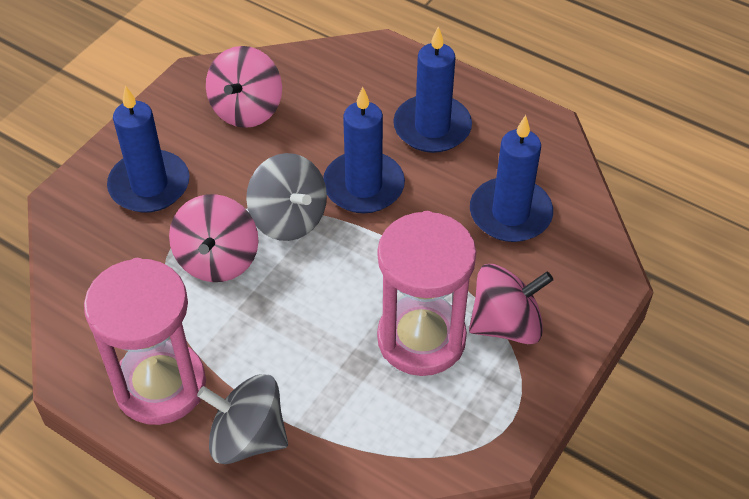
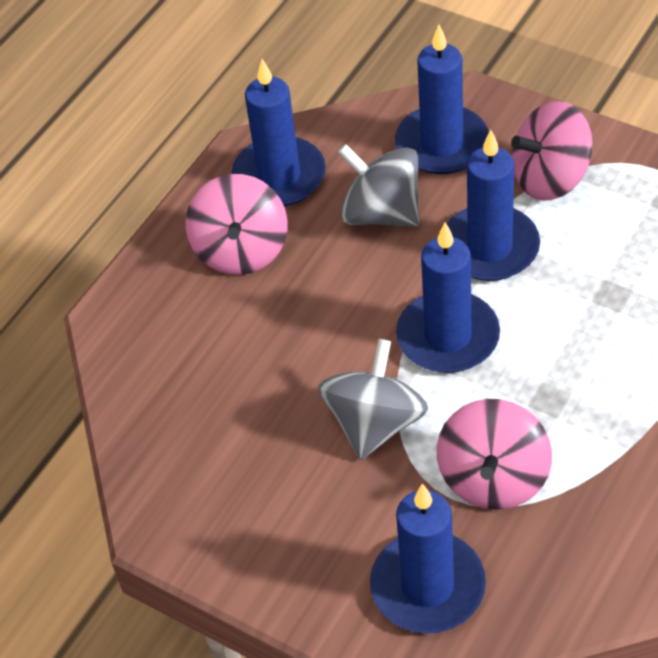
blue candle: [107,86,189,213] [323,87,405,213] [393,26,472,153] [470,115,553,242] = 4 -> [231,59,326,206] [370,484,486,634] [395,25,489,174] [396,222,500,373] [446,130,540,281] = 5
pink hourglass: [84,258,206,425] [377,211,476,376] = 2 -> none = 0

